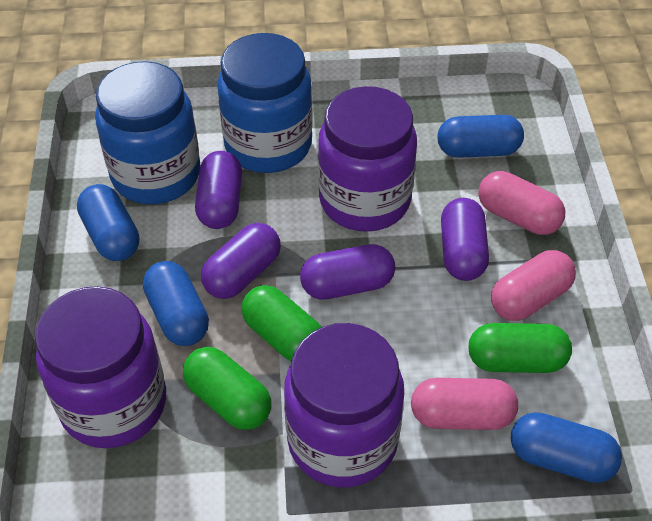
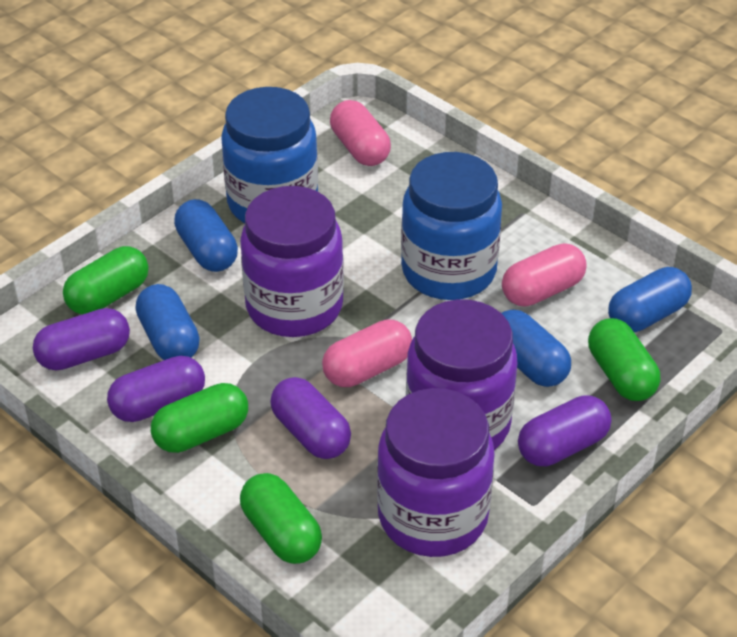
green capsule: [183,347,271,430] [242,285,322,361] [468,323,572,373] = 3 -> [63,246,149,315] [151,383,248,453] [240,473,322,564] [588,318,660,401] = 4

